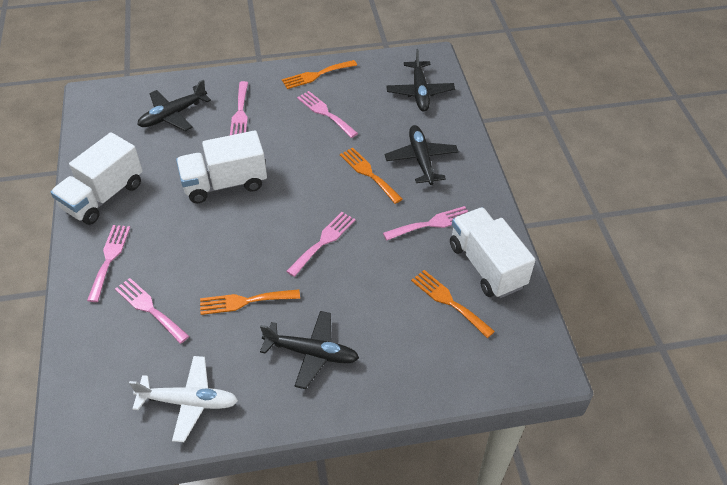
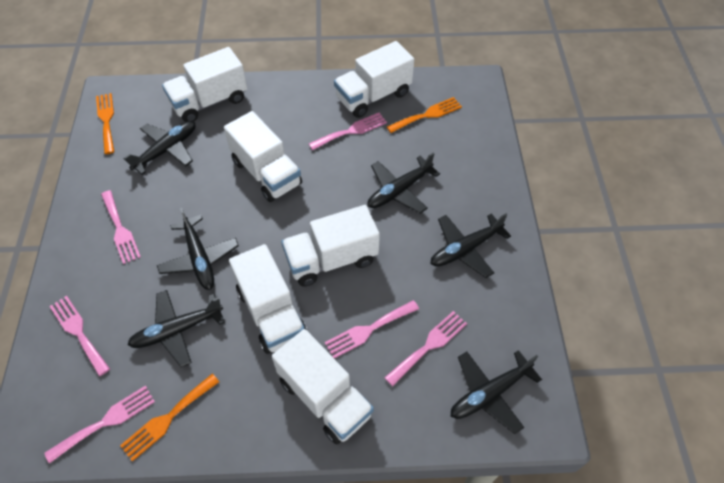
black plane: [137,80,211,131] [260,311,359,389] [385,125,458,185] [386,49,455,111] = 4 -> [123,121,196,175] [127,290,225,367] [157,208,239,290] [367,153,440,214] [430,213,511,278] [451,350,542,434] = 6
orange fork: [200,289,300,315] [282,60,357,89] [340,147,402,204] [411,270,495,338] = 4 -> [96,93,115,154] [120,374,219,461] [387,97,462,133] = 3
white plane: [129,356,238,442] = 1 -> none = 0
white truck: [51,132,143,225] [176,130,267,203] [450,207,535,298] = 3 -> [162,47,247,122] [224,111,302,202] [229,244,307,354] [272,329,374,444] [281,205,380,286] [334,41,414,118] = 6

